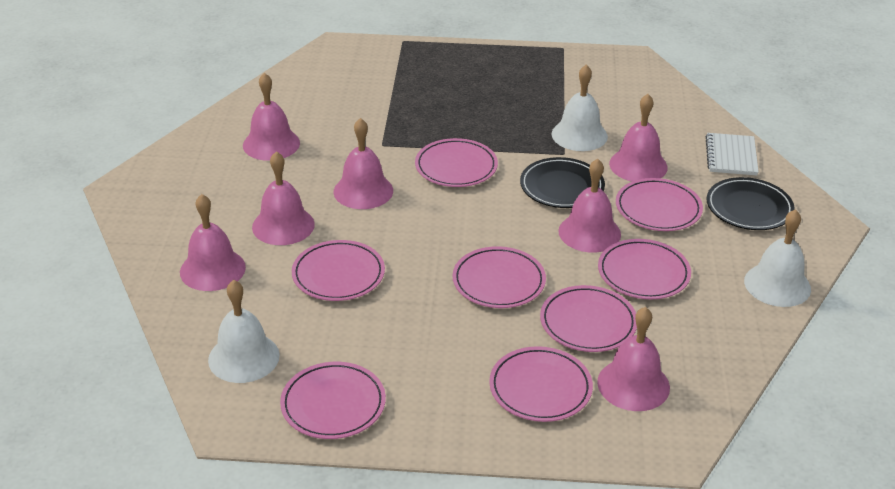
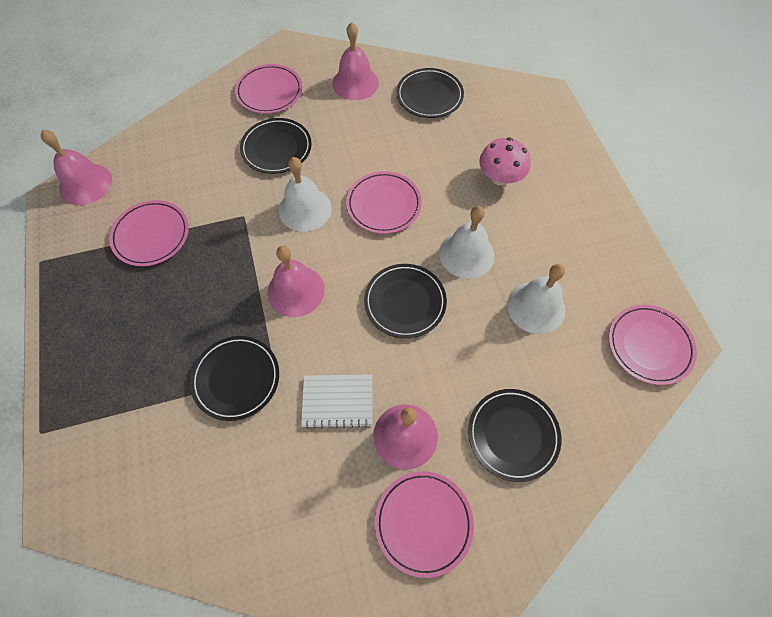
black plate: [520,157,605,208] [706,177,794,230] = 2 -> [190,336,279,421] [240,118,312,174] [364,264,447,338] [396,68,464,118] [468,389,561,482] = 5
pink bell: [180,194,246,291] [243,73,300,161] [252,151,315,245] [334,118,393,209] [558,158,621,253] [597,307,670,411] [609,94,668,181] = 7 -> [41,129,112,205] [267,246,325,317] [332,22,379,100] [373,405,438,470] = 4
pink mushroom: none = 0 -> [479,137,531,186] = 1
pink plate: [280,362,386,439] [292,240,385,301] [415,138,498,187] [453,246,546,308] [489,346,593,422] [540,285,637,352] [598,239,691,299] [616,178,703,231] = 8 -> [109,200,189,266] [235,64,302,114] [346,171,422,234] [375,471,474,578] [609,305,697,385] = 5

